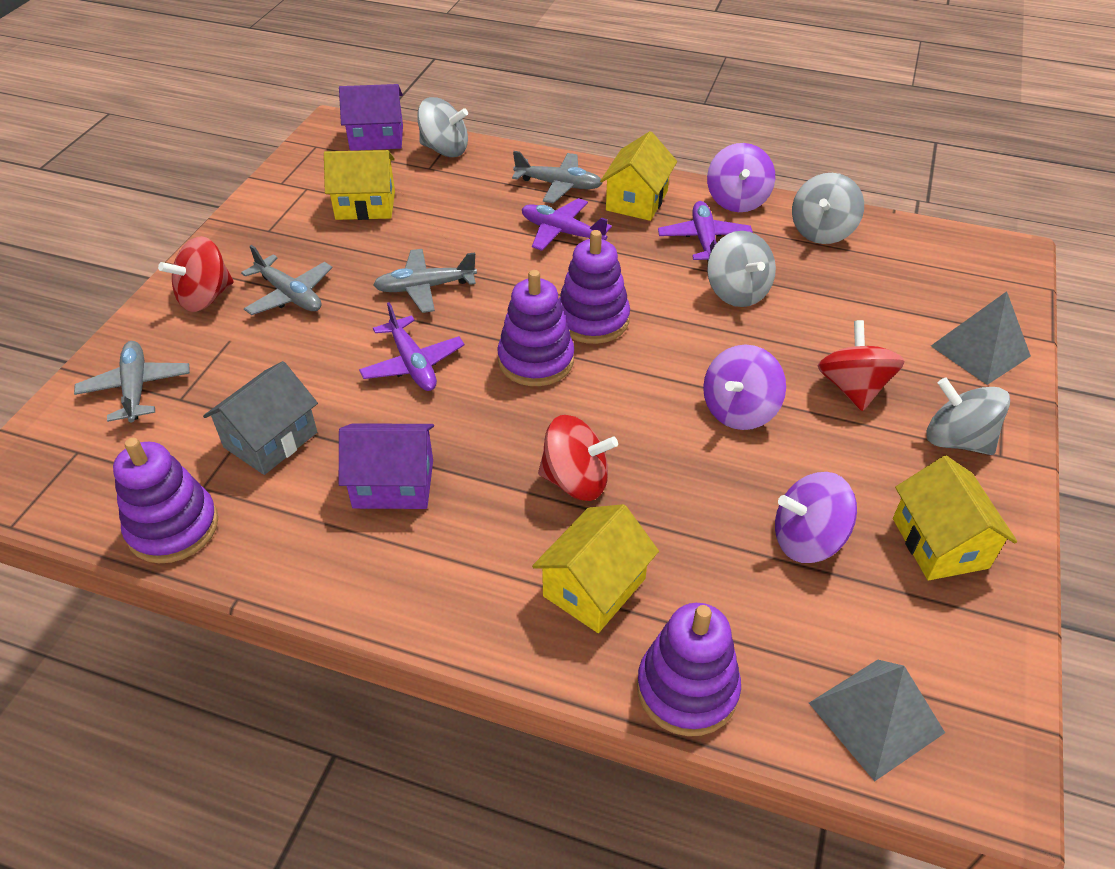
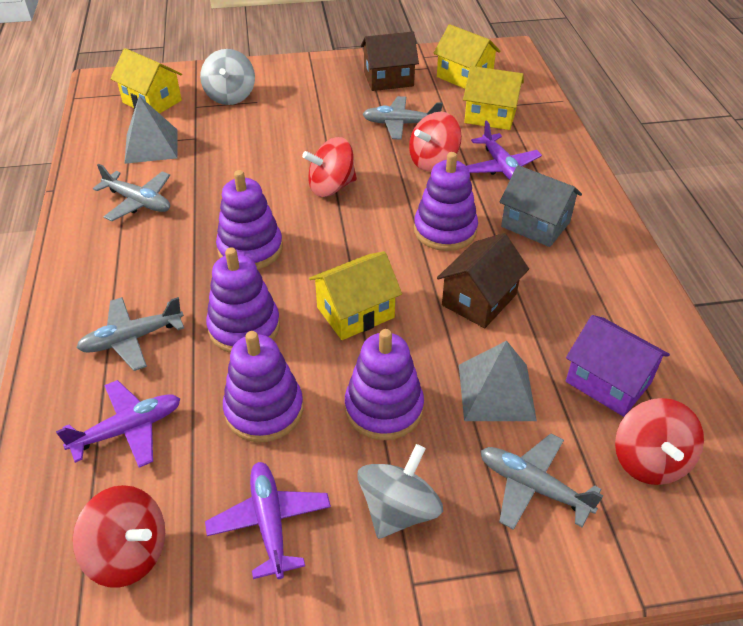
brown house: none = 0 -> [360,32,419,91] [437,233,529,328] = 2
grey spinning top: [417,97,468,157] [707,231,776,307] [792,173,864,244] [926,378,1010,455] = 4 -> [200,49,255,105] [357,444,443,539] = 2
purple house: [339,84,403,151] [339,423,434,509] = 2 -> [566,315,670,417] = 1
purple spinning top: [703,345,786,430] [707,143,775,212] [775,472,857,563] = 3 -> none = 0
purple stacking toy: [113,438,218,563] [497,270,574,386] [559,230,630,344] [637,603,741,736] = 4 -> [206,247,280,353] [216,170,283,269] [223,331,303,443] [345,329,424,440] [414,152,478,251] = 5
red spinning top: [158,236,234,312] [538,415,618,501] [818,320,905,411] = 3 -> [73,485,165,588] [302,137,357,197] [409,112,462,172] [615,398,704,485] = 4

